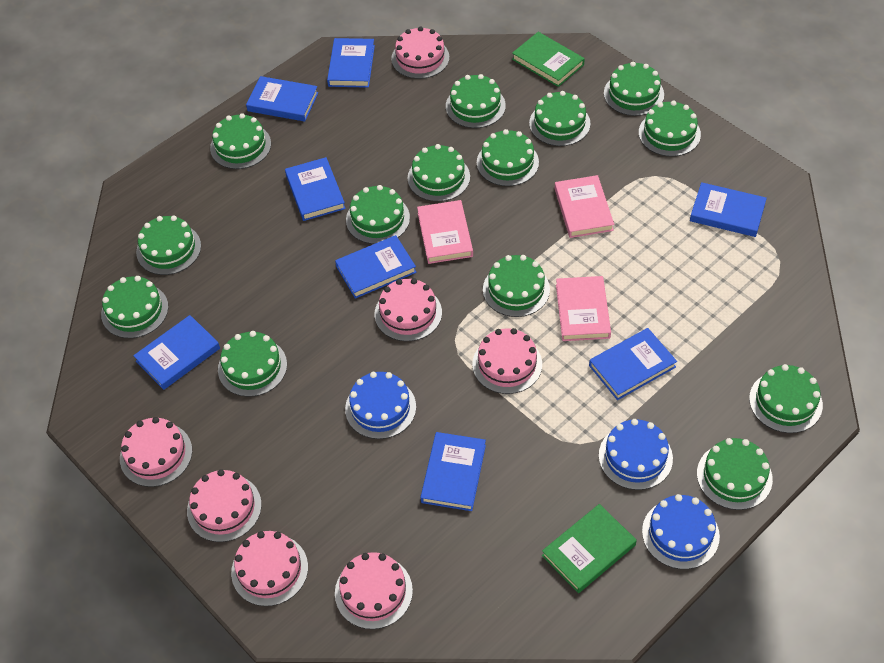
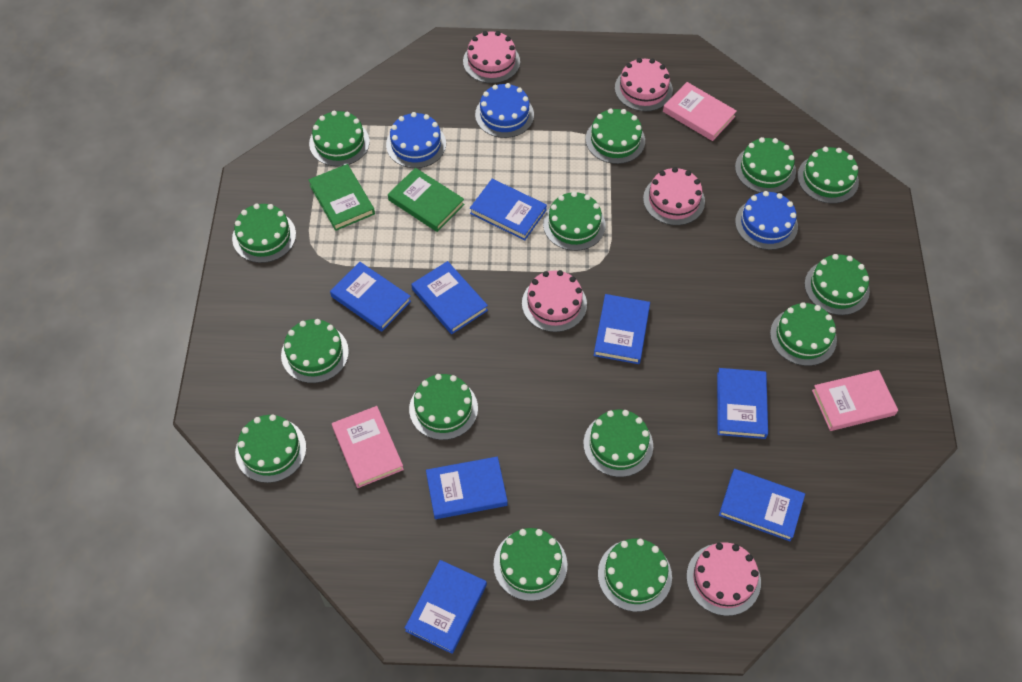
pink cake: [120,417,192,487] [187,469,262,542] [231,531,308,606] [335,552,413,629] [375,278,442,341] [391,26,449,79] [472,328,542,394] = 7 -> [463,31,520,83] [522,270,587,332] [615,58,673,111] [643,167,705,225] [686,542,761,616] = 5

